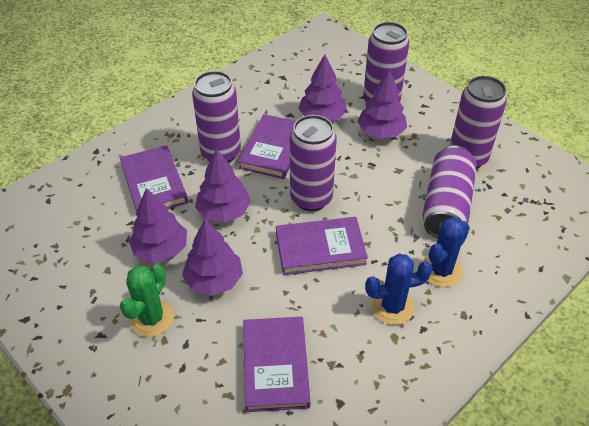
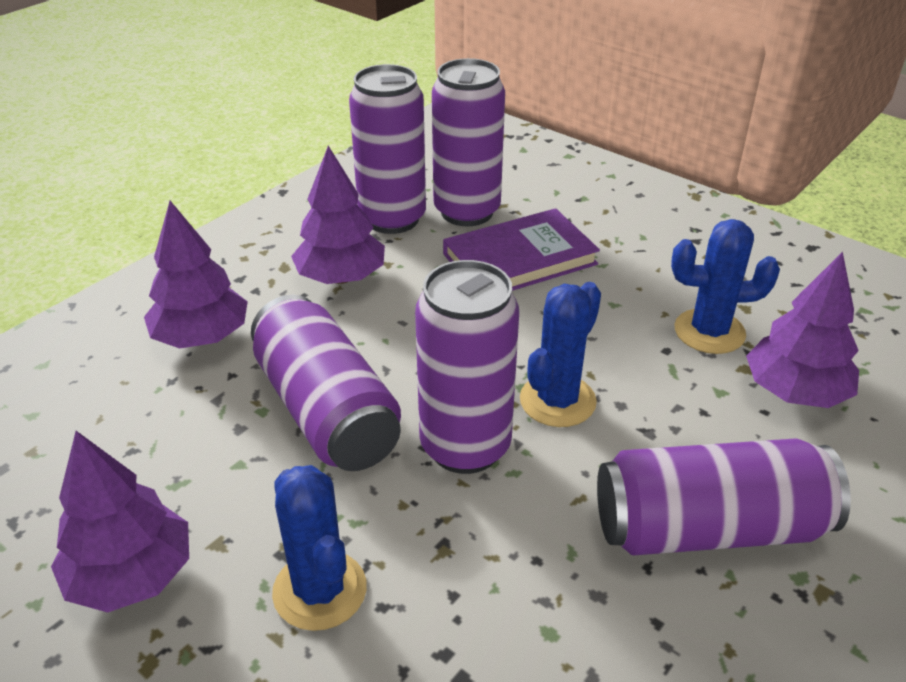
blue cactus: [365,254,433,325] [422,217,470,287] = 2 -> [272,465,367,631] [520,282,601,427] [671,219,780,354] = 3
green cactus: [120,264,174,337] = 1 -> none = 0
purple book: [120,145,188,212] [238,114,296,179] [243,317,310,412] [276,217,368,275] = 4 -> [443,208,600,291] = 1
purple tree: [129,188,187,263] [182,220,243,296] [195,149,251,223] [298,54,347,121] [357,69,407,139] = 5 -> [51,431,189,612] [144,201,248,349] [291,146,385,284] [746,251,859,408] = 4

